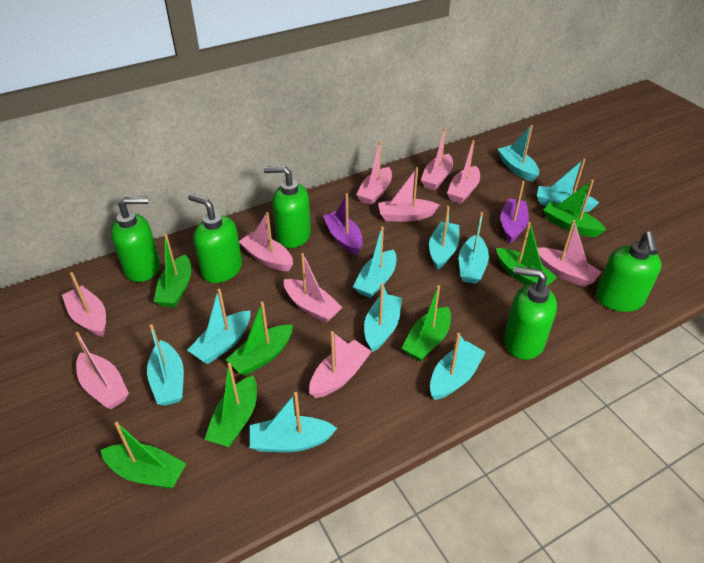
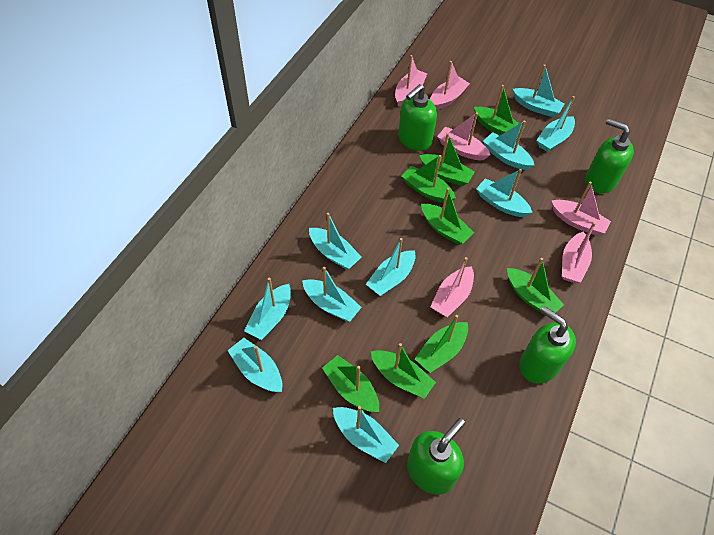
green boat: [101,422,187,489] [153,234,191,308] [204,363,257,447] [226,301,293,376] [402,285,451,361] [496,222,558,286] [543,180,606,237] = 7 -> [322,355,379,412] [371,343,436,399] [402,155,456,203] [415,315,468,373] [419,133,475,186] [421,188,474,245] [474,85,522,135] [507,258,564,316] = 8
green soap dispenser: [111,197,160,282] [188,194,242,283] [264,166,311,248] [504,266,557,360] [596,231,662,312] = 5 -> [398,84,437,151] [407,418,465,495] [520,306,576,384] [585,118,634,193] = 4
pink boat: [62,272,106,337] [75,332,129,409] [239,212,293,271] [284,253,342,323] [309,331,372,398] [356,141,392,205] [378,167,439,222] [421,128,453,190] [447,140,480,204] [538,220,602,287] = 10 -> [395,55,427,106] [430,61,470,110] [430,257,474,317] [437,112,491,160] [551,181,611,235] [562,222,596,283] = 6
purple boat: [323,193,363,255] [501,181,529,243] = 2 -> none = 0

